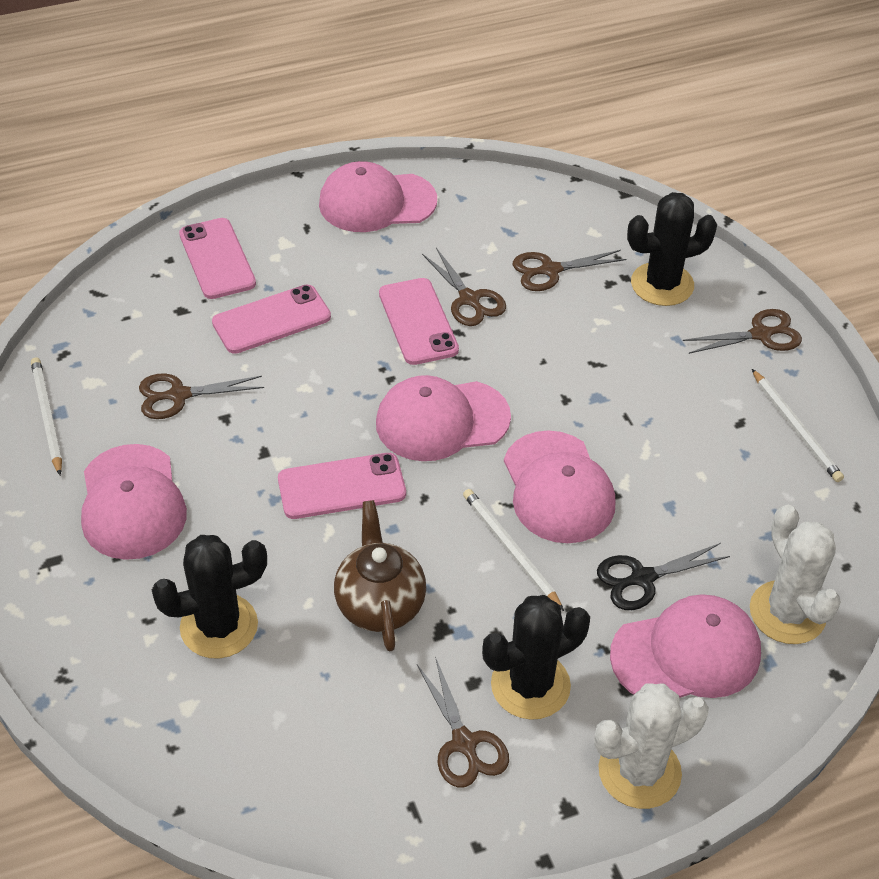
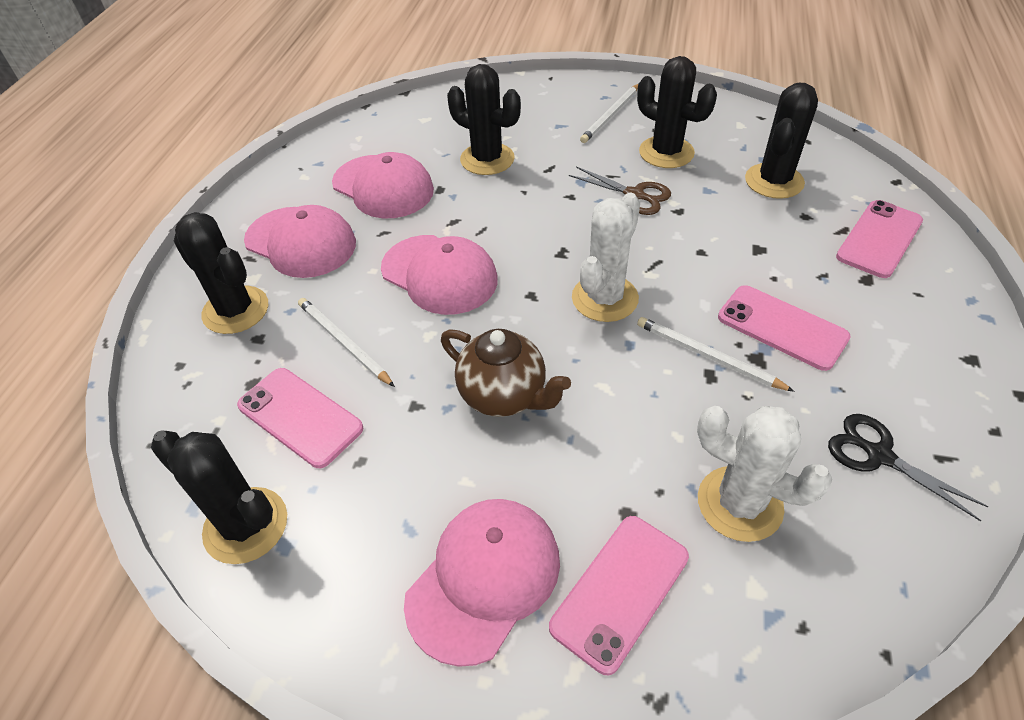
black cactus: [152,535,267,659] [482,595,590,720] [627,192,717,306] = 3 -> [151,430,287,564] [174,212,268,334] [447,64,521,175] [637,56,717,168] [745,83,818,199] = 5
brown scissors: [139,374,264,419] [417,657,509,788] [422,248,506,326] [513,250,627,291] [683,309,802,354] = 5 -> [569,166,671,215] = 1
pink cap: [81,444,187,560] [319,161,437,232] [376,375,511,461] [504,430,616,543] [610,594,761,698] = 5 -> [244,205,356,278] [332,152,434,218] [381,235,498,315] [404,499,560,667] = 4

